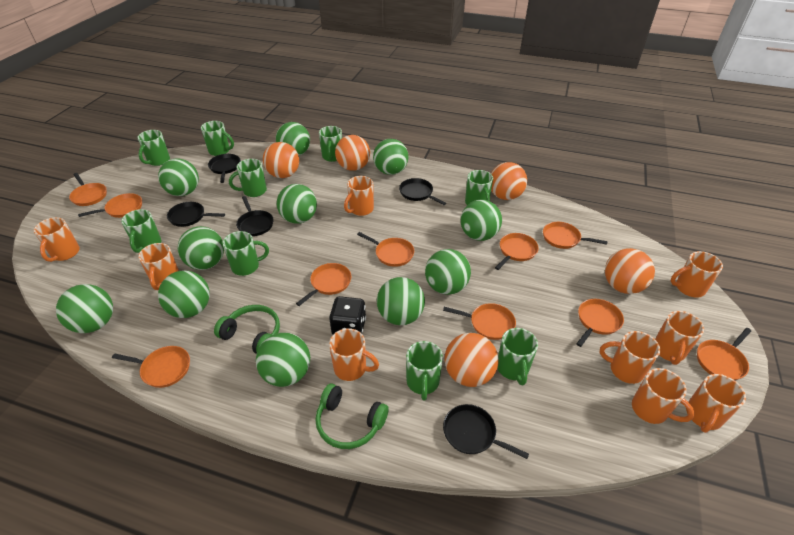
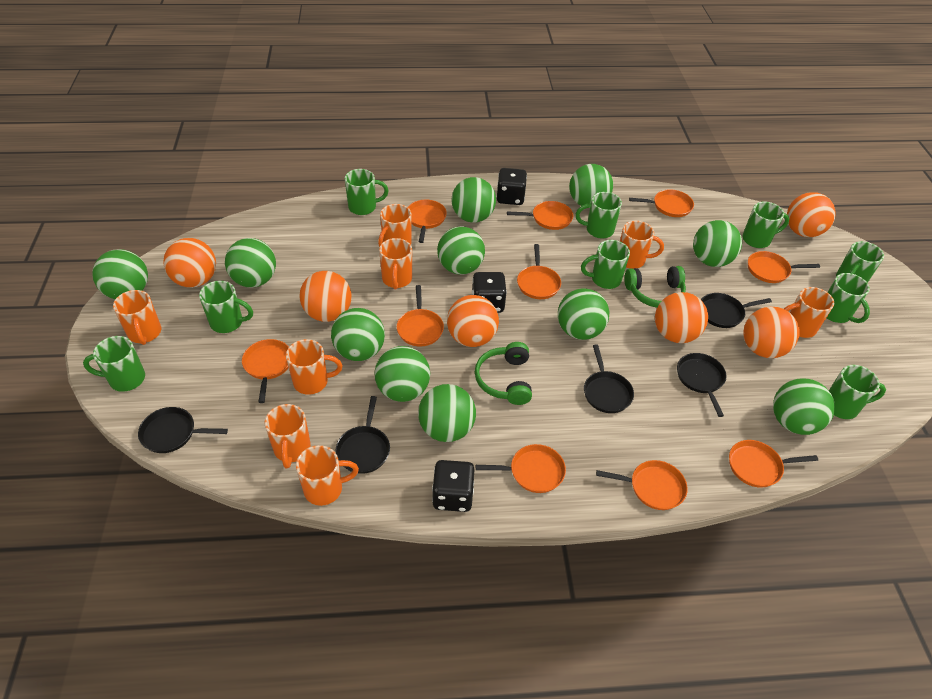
black dice: [329,296,366,335] = 1 -> [432,460,475,512] [472,272,507,313] [496,168,527,205] = 3
orange ball: [263,142,299,178] [335,135,370,171] [444,333,498,387] [491,162,527,200] [605,248,655,294] = 5 -> [163,238,216,288] [300,271,352,322] [447,295,499,347] [655,292,708,343] [744,307,800,358] [787,192,836,237] = 6
orange mug: [34,217,80,262] [138,243,179,290] [329,328,379,381] [344,176,374,216] [600,331,660,384] [632,368,695,424] [655,311,704,365] [671,251,723,298] [686,374,746,433] = 9 -> [113,290,161,345] [265,404,311,469] [286,339,343,395] [296,445,359,506] [378,204,412,247] [379,238,412,289] [620,221,664,269] [784,287,834,338] = 8

